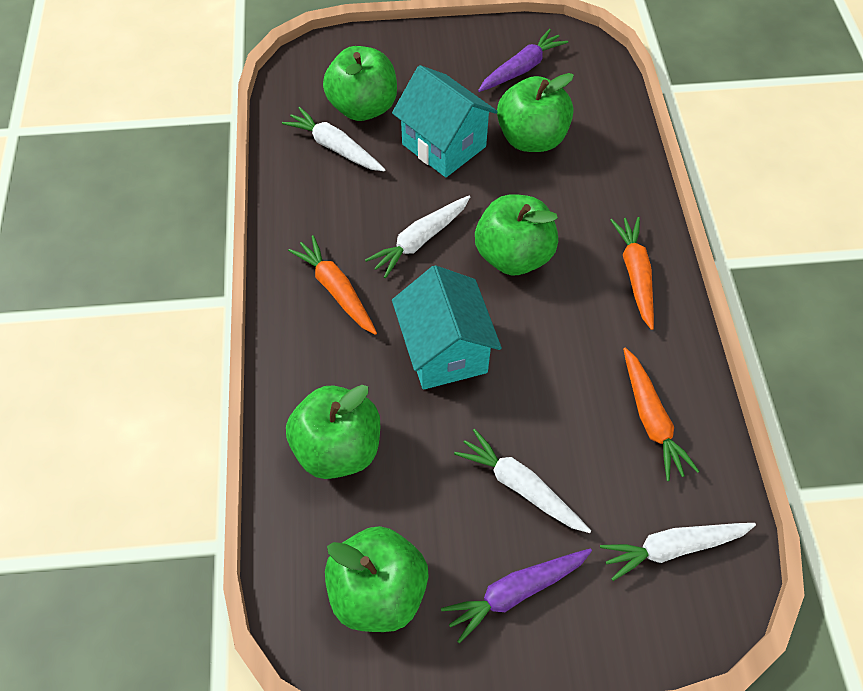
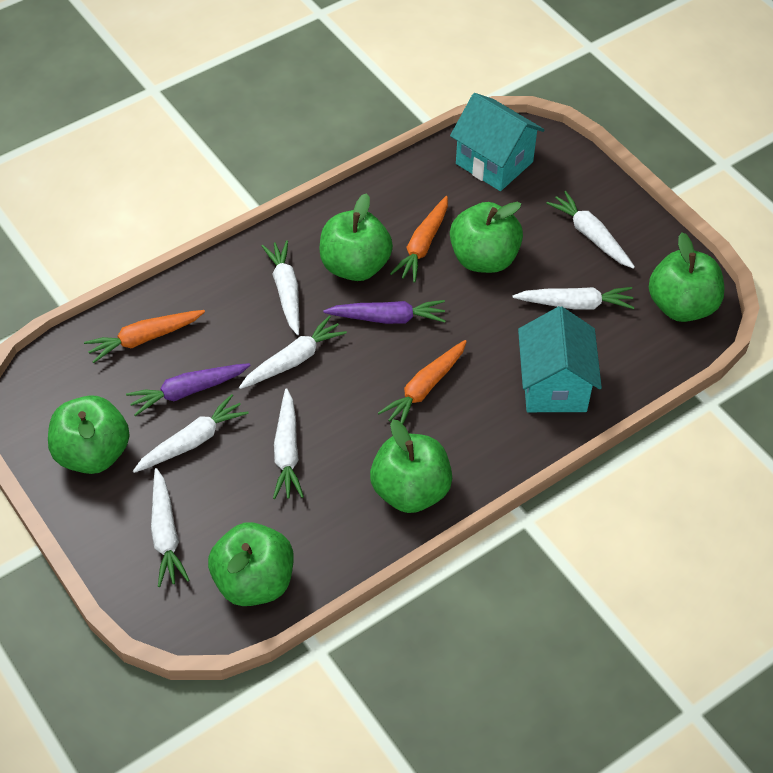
green apple: [286,385,380,479] [323,46,397,121] [325,526,429,632] [475,194,558,275] [497,73,574,152] = 5 -> [48,395,130,474] [208,522,293,606] [319,193,393,281] [370,419,452,513] [450,202,523,273] [649,233,724,322] = 6
white carrot: [282,107,385,171] [365,196,470,278] [454,429,591,533] [600,523,756,581] = 4 -> [133,394,249,473] [151,468,190,587] [239,315,347,389] [261,240,299,335] [273,388,304,499] [512,287,635,310] [546,191,635,269] = 7

